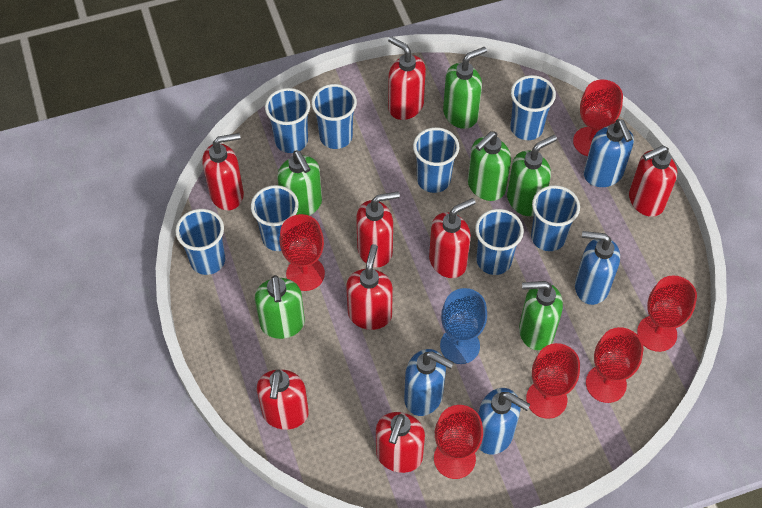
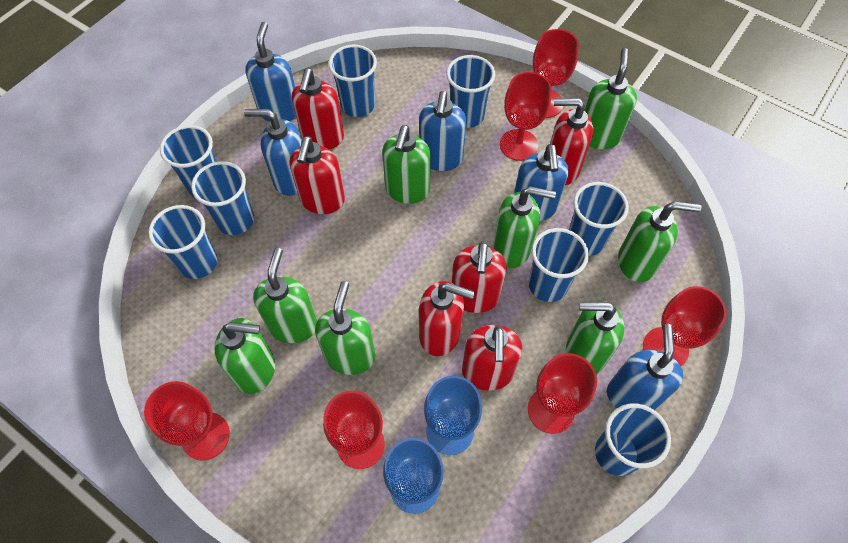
blue goblet: [440,288,487,364] = 1 -> [383,438,444,514] [424,376,482,455] = 2
blue soap dispenser: [404,349,454,416] [478,388,531,455] [575,231,620,305] [584,119,634,187] = 4 -> [244,109,302,196] [245,22,296,122] [419,91,466,171] [514,144,568,221] [607,324,683,410] = 5
green soap dispenser: [255,275,305,339] [277,150,322,216] [443,47,487,129] [468,131,511,201] [507,135,557,216] [519,281,563,350] = 6 -> [214,318,275,394] [253,248,317,343] [315,281,375,375] [382,125,431,204] [493,187,556,268] [566,300,624,374] [584,48,637,149] [618,201,701,282] = 8
red soap dispenser: [202,133,244,211] [257,369,309,430] [346,244,393,330] [356,191,400,268] [376,412,425,473] [388,36,426,120] [429,198,476,278] [629,145,677,217] = 8 -> [290,136,345,214] [292,69,344,149] [419,281,475,356] [452,241,507,313] [462,325,522,391] [550,98,593,185] = 6

